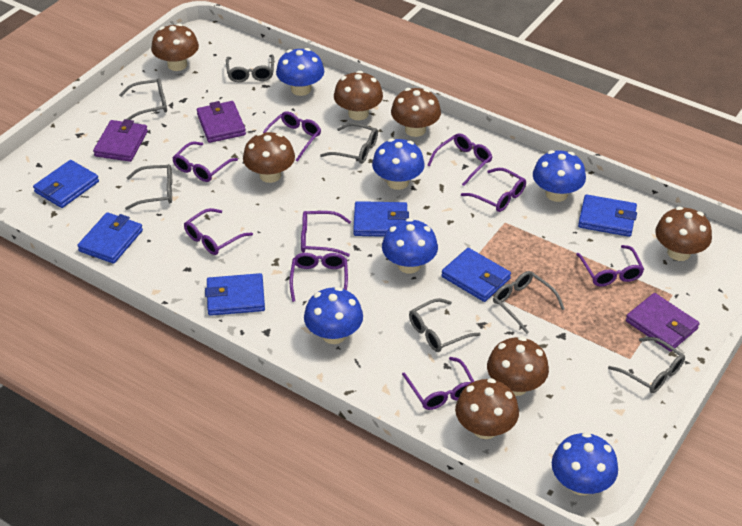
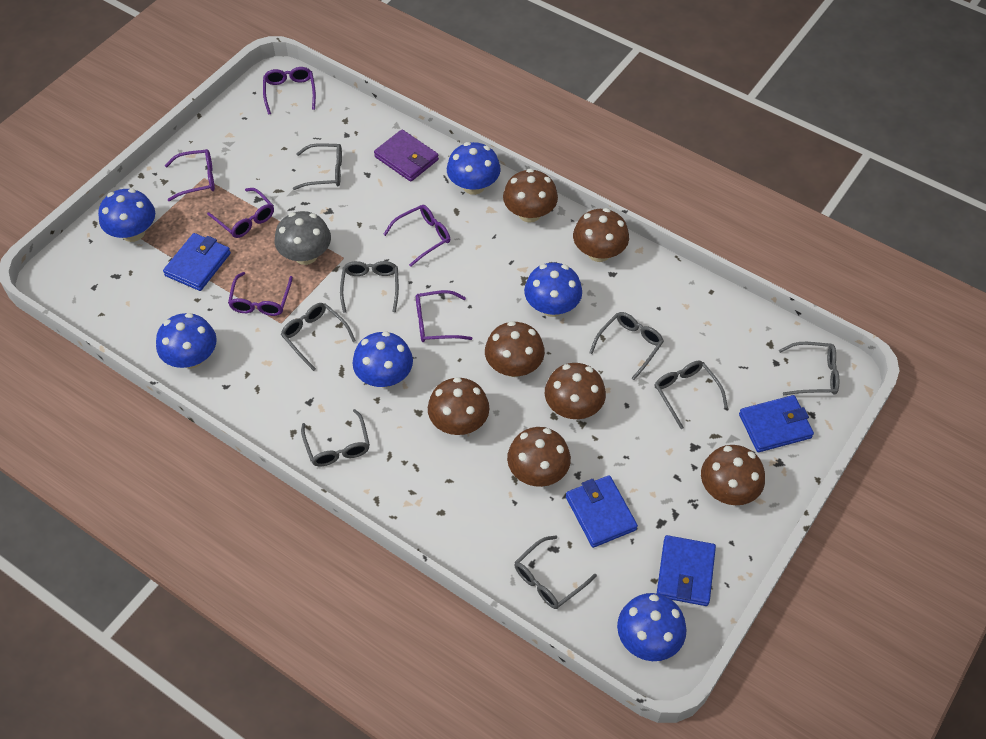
blue wallet: [33,160,99,208] [77,212,143,264] [205,273,265,316] [353,201,409,237] [441,248,511,302] [578,194,637,237] = 6 -> [163,233,231,291] [566,475,638,548] [657,535,716,606] [739,395,814,452] = 4
grey glasses: [119,78,167,120] [125,164,172,210] [226,55,274,82] [320,123,378,164] [409,298,481,352] [493,271,565,334] [608,337,685,393] = 7 -> [281,303,356,371] [293,143,342,190] [301,409,370,467] [340,261,399,313] [515,535,597,609] [589,312,664,380] [655,361,728,429] [779,342,839,395] = 8
grey mushroom: none = 0 -> [275,211,331,265] = 1
purple glasses: [172,142,238,182] [184,208,253,255] [263,111,321,162] [290,253,348,302] [301,211,351,257] [402,357,474,410] [427,133,492,186] [461,168,526,212] [576,245,644,287] = 9 -> [165,149,215,201] [207,188,274,238] [228,272,293,316] [263,67,316,115] [383,205,450,267] [416,290,473,342] = 6
purple wallet: [93,119,148,162] [197,101,246,143] [626,293,699,352] = 3 -> [374,130,439,182] = 1

